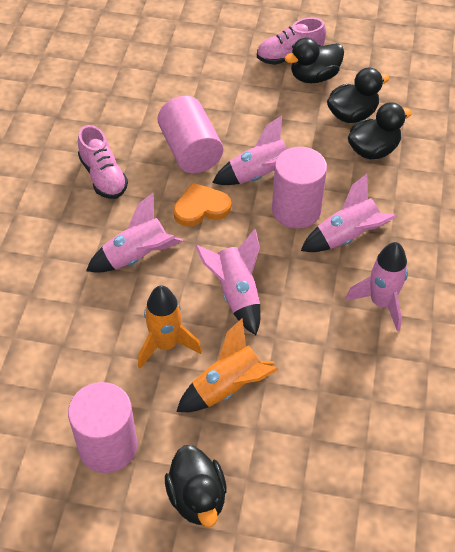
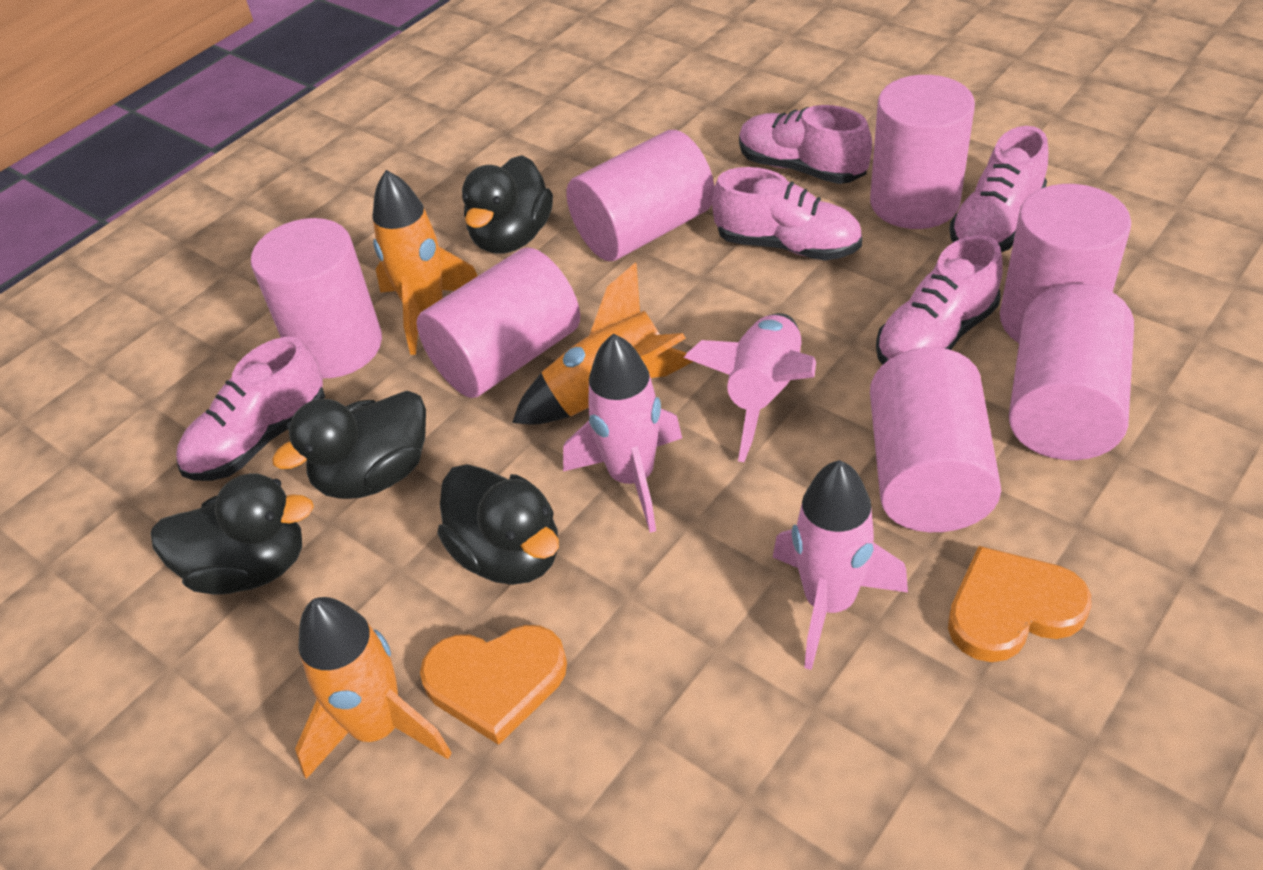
orange heart: [173,183,231,227] = 1 -> [420,625,567,745] [948,546,1091,662] = 2
orange rocket: [138,285,202,369] [176,318,279,412] = 2 -> [295,597,452,779] [373,170,477,355] [512,262,694,425] = 3
pink cylinder: [68,382,138,473] [158,96,223,173] [272,147,327,229] = 3 -> [251,218,382,379] [417,248,580,398] [567,130,714,261] [870,75,975,229] [870,347,1001,532] [1000,184,1131,343] [1009,283,1134,460] = 7
pink rocket: [86,193,183,273] [195,229,260,335] [212,116,287,185] [301,174,397,252] [346,242,408,331] = 5 -> [563,334,682,533] [684,313,816,462] [773,460,908,670] = 3
pink shoe: [78,125,128,199] [257,18,326,65] = 2 -> [176,337,325,481] [712,167,862,260] [739,105,872,184] [876,235,1002,365] [949,126,1048,252] = 5

